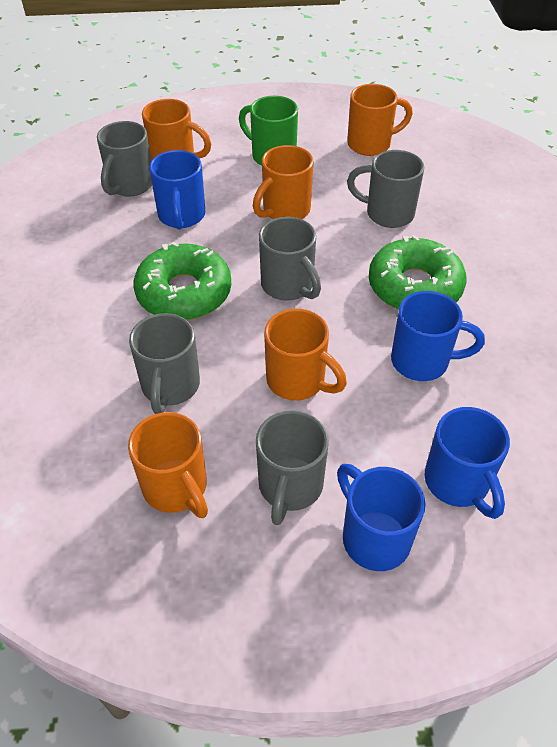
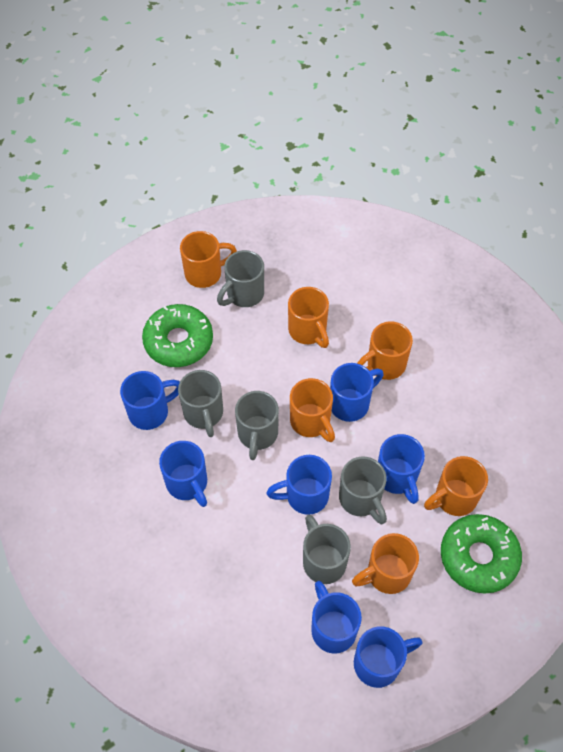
blue mug: [149,150,205,230] [337,464,425,571] [391,291,485,381] [424,407,510,519] = 4 -> [120,371,180,430] [159,441,207,507] [266,455,332,515] [311,581,362,654] [330,363,383,422] [354,626,423,688] [378,434,425,504] = 7
green mug: [239,96,298,166] = 1 -> none = 0
orange mug: [128,412,208,518] [142,99,211,161] [253,145,313,219] [264,309,347,401] [347,84,413,156] = 5 -> [180,231,237,288] [288,287,329,348] [290,378,335,442] [352,533,419,594] [357,322,413,380] [424,456,488,516] = 6

